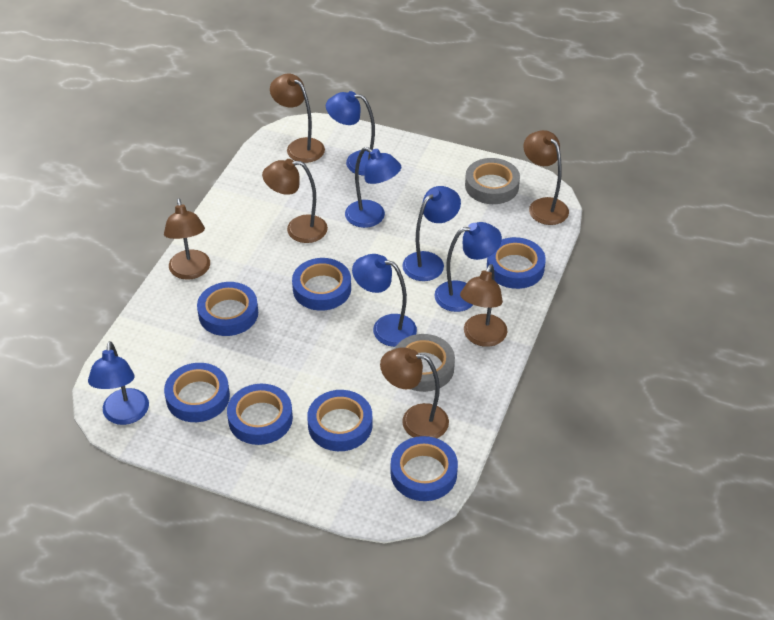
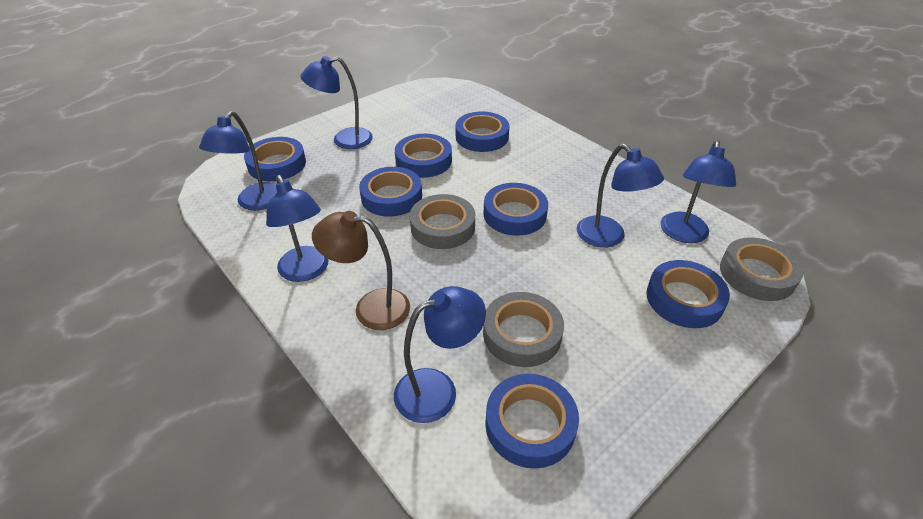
brown lamp: [164,198,210,280] [262,159,328,243] [270,74,325,163] [380,347,449,438] [460,264,507,347] [524,130,569,225] = 6 -> [312,211,410,330] = 1
grey tape: [395,334,455,392] [465,158,520,204] = 2 -> [410,194,475,249] [483,292,564,367] [720,237,804,301] = 3

